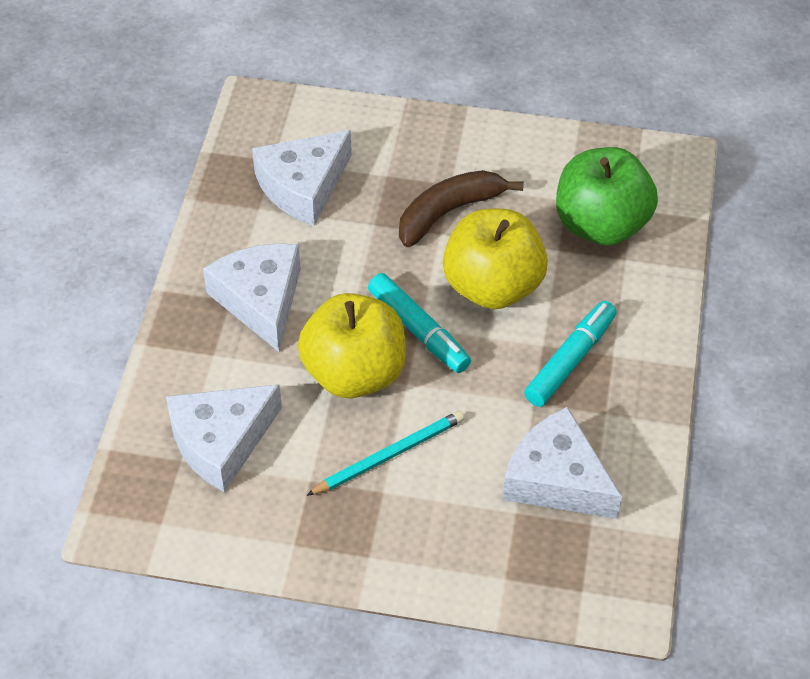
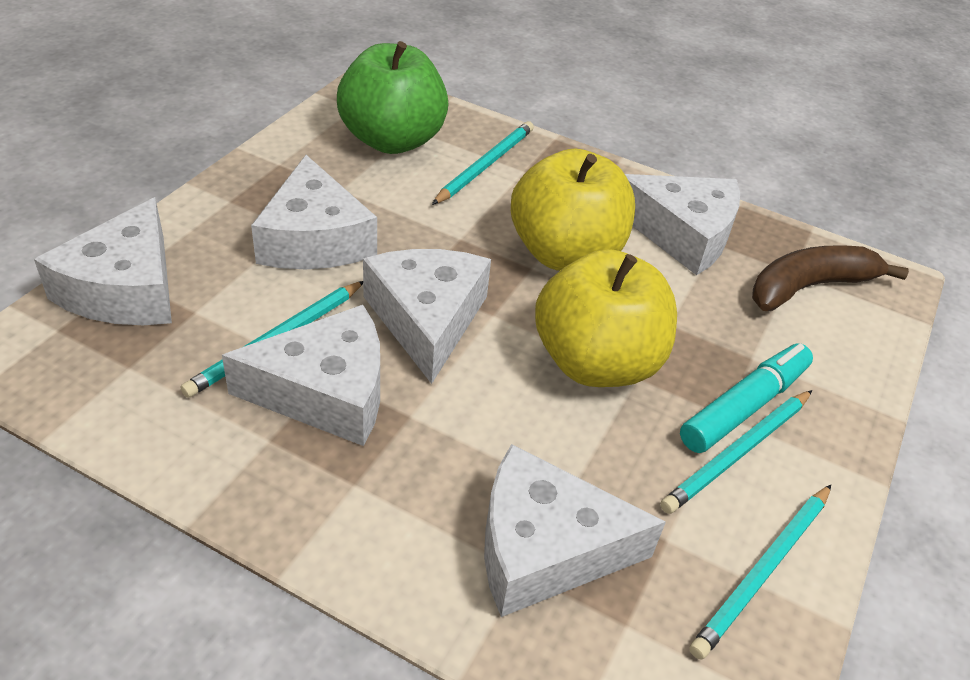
turquoise marker: [368,273,471,373] [524,301,617,407] = 2 -> [680,343,813,453] = 1
turquoise pencil: [306,411,464,496] = 1 -> [180,281,363,398] [432,121,534,205] [660,390,812,514] [689,485,831,660] = 4
white cheese: [166,384,282,492] [203,243,301,352] [252,130,352,226] [503,407,622,519] = 4 -> [34,197,172,325] [222,305,380,446] [251,155,377,269] [363,249,491,384] [484,444,666,617] [625,174,740,275] = 6

